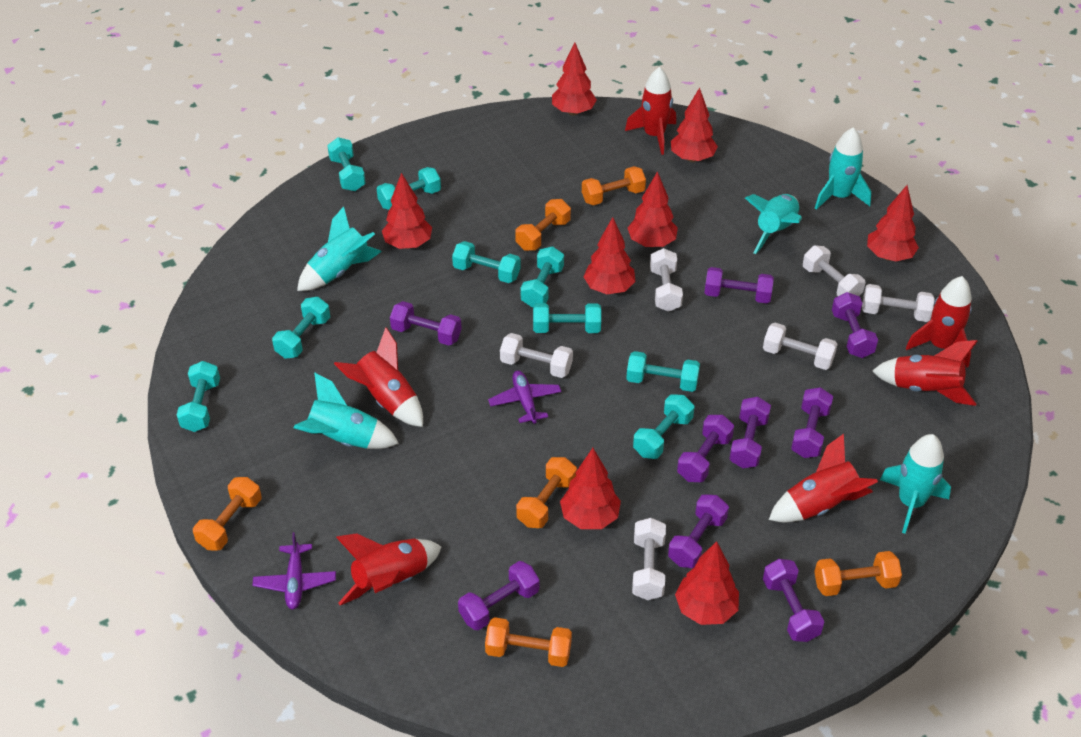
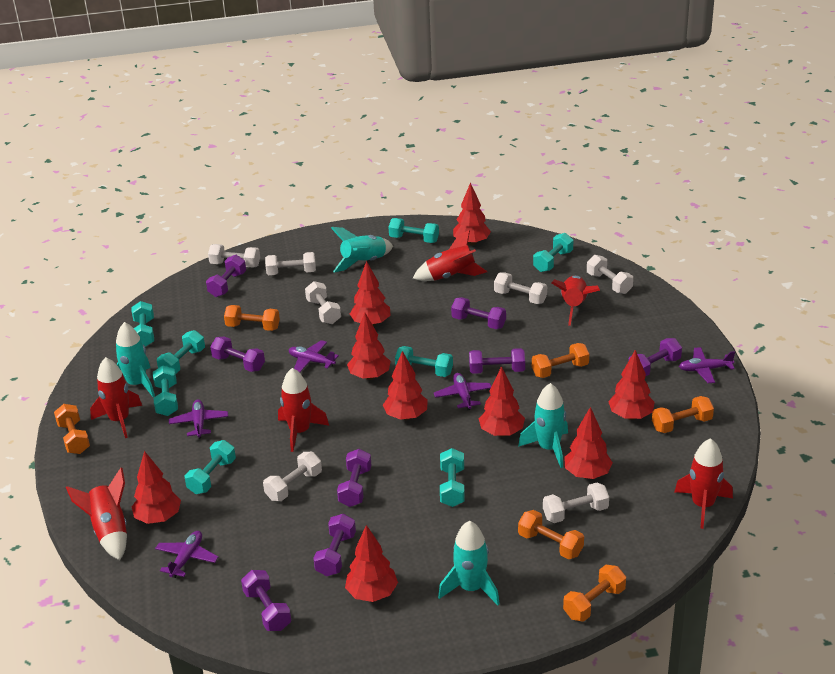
purple dumbbell: [390,301,462,345] [458,561,539,630] [668,494,729,568] [677,415,734,482] [704,267,774,304] [729,397,771,468] [763,559,824,642] [791,387,833,458] [832,292,878,358] = 9 -> [206,255,246,297] [210,337,265,372] [241,570,291,631] [313,514,356,576] [337,449,371,507] [451,297,506,329] [469,348,525,374] [628,338,682,376] = 8
purple plane: [253,532,336,609] [488,371,561,424] = 2 -> [155,531,218,578] [169,399,228,439] [289,340,339,372] [434,373,491,410] [679,347,735,383] = 5
red tree: [382,173,432,249] [552,42,597,116] [560,448,621,529] [583,217,635,294] [628,171,678,247] [671,88,718,162] [675,541,739,625] [867,185,919,262] = 8 -> [132,451,181,524] [345,525,398,602] [347,312,390,380] [350,261,391,326] [383,351,428,420] [453,182,491,246] [479,366,525,437] [564,407,613,479] [608,350,655,420] = 9
turquoise dumbbell: [177,361,220,432] [272,297,330,359] [327,137,366,191] [377,167,441,210] [452,241,521,283] [520,246,564,307] [533,303,601,333] [626,351,700,392] [633,394,694,459] = 9 -> [131,301,154,347] [153,365,178,416] [157,330,205,374] [185,440,236,494] [389,218,439,243] [395,346,453,377] [440,448,465,507] [533,233,573,272] = 8
turquoise rocket: [294,372,399,449] [297,206,382,291] [745,194,802,254] [815,127,871,210] [880,434,951,534] = 5 -> [116,322,155,397] [331,227,393,273] [438,521,500,605] [518,383,568,468] = 4
white dumbbell: [500,333,573,378] [632,518,666,600] [650,248,683,312] [763,323,838,370] [803,245,865,296] [862,284,935,322] = 6 -> [208,244,260,268] [263,452,322,501] [265,252,316,275] [305,281,341,324] [494,272,547,304] [543,482,609,523] [587,255,633,294] = 7

